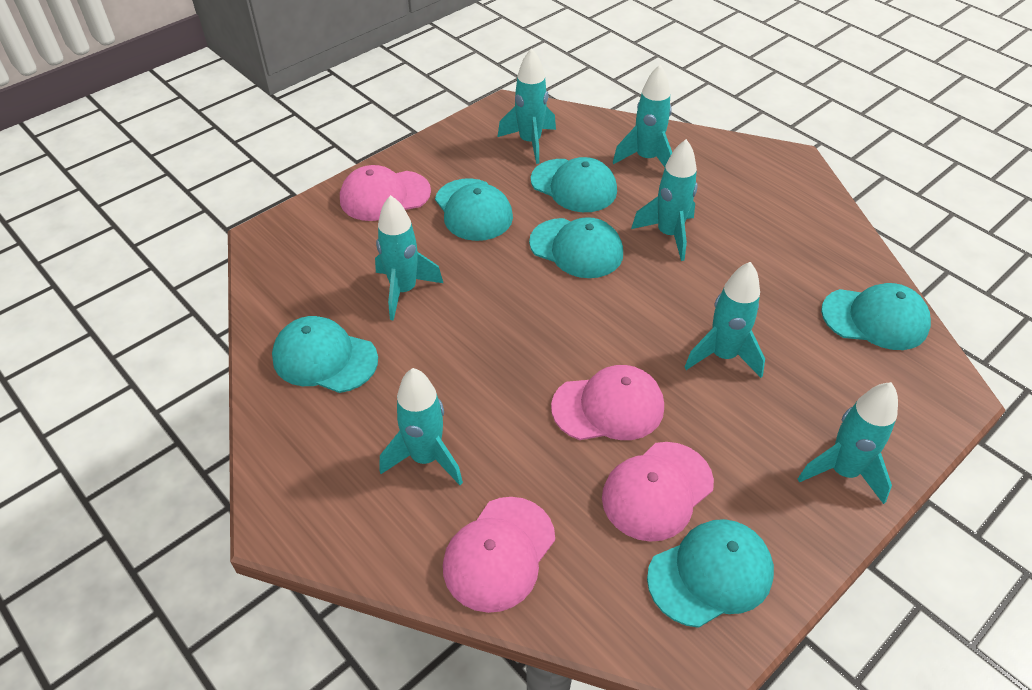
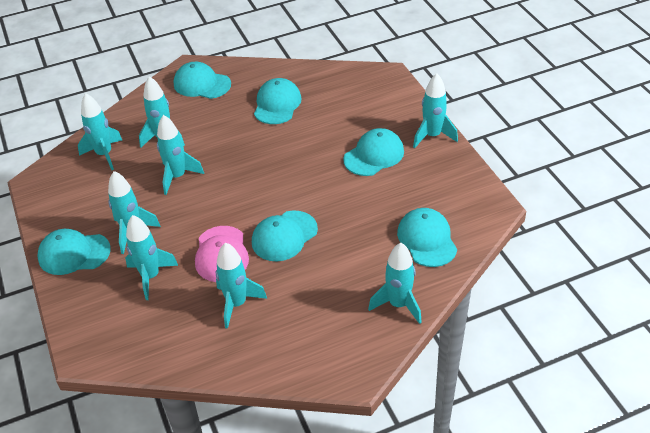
pink cap: [340,165,431,221] [443,497,555,613] [551,365,664,440] [602,442,714,542] = 4 -> [195,226,249,282] = 1
turquoise rocket: [375,195,443,321] [379,368,463,485] [498,48,556,164] [613,65,672,167] [631,139,698,261] [684,262,765,378] [798,382,898,504] = 7 -> [78,93,122,170] [108,171,161,254] [125,215,179,300] [139,76,185,148] [157,115,204,195] [216,242,267,329] [368,243,422,324] [413,73,458,148] = 8

